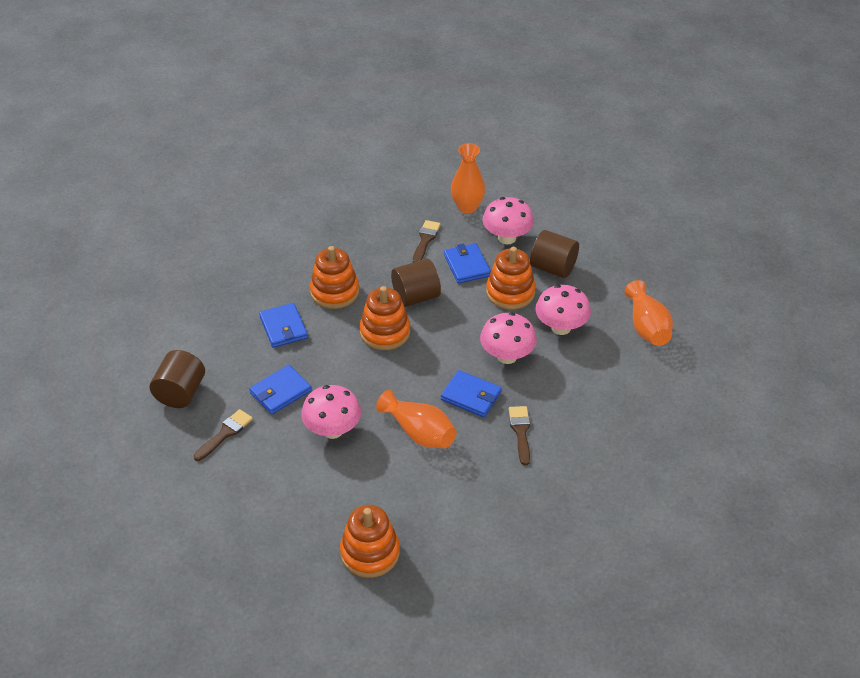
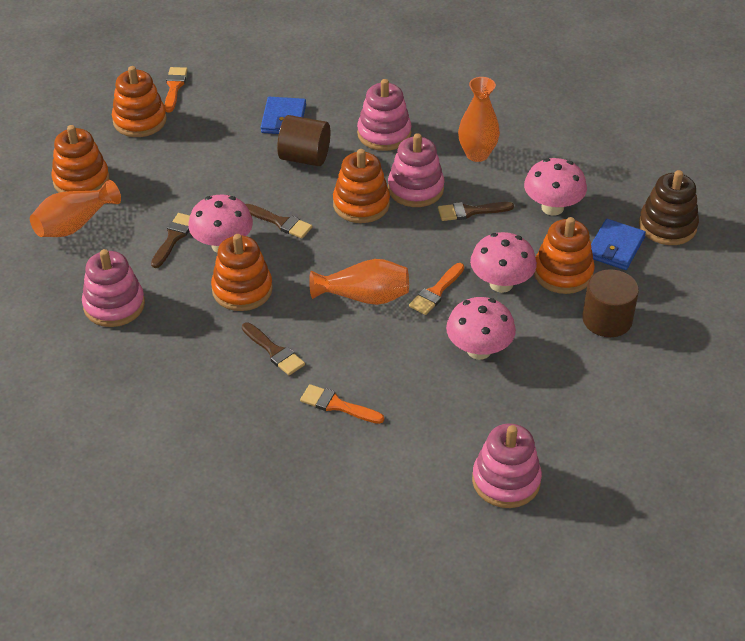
blue wallet: [249,365,312,415] [259,303,308,348] [441,370,502,417] [444,243,491,283] = 4 -> [261,97,306,134] [591,219,646,270] = 2
brown brush: [194,409,253,461] [413,220,441,262] [509,406,530,465] = 3 -> [151,213,190,268] [242,322,305,375] [245,204,312,239] [438,202,514,221] = 4
brown cylinder: [150,350,205,408] [391,259,441,307] [530,230,579,278] = 3 -> [277,115,330,166] [582,269,639,337] = 2
brown stacking toy: none = 0 -> [639,170,699,245] = 1
orange brush: none = 0 -> [164,67,188,113] [300,384,384,424] [409,263,464,315] = 3
orange stacking toy: [310,246,359,309] [340,505,400,578] [360,286,410,350] [486,247,536,310] = 4 -> [51,125,109,193] [112,66,167,137] [211,234,273,311] [333,149,390,223] [534,217,595,294] = 5
pink stacking toy: none = 0 -> [82,249,145,327] [357,79,411,151] [388,133,444,207] [472,423,542,508] = 4

